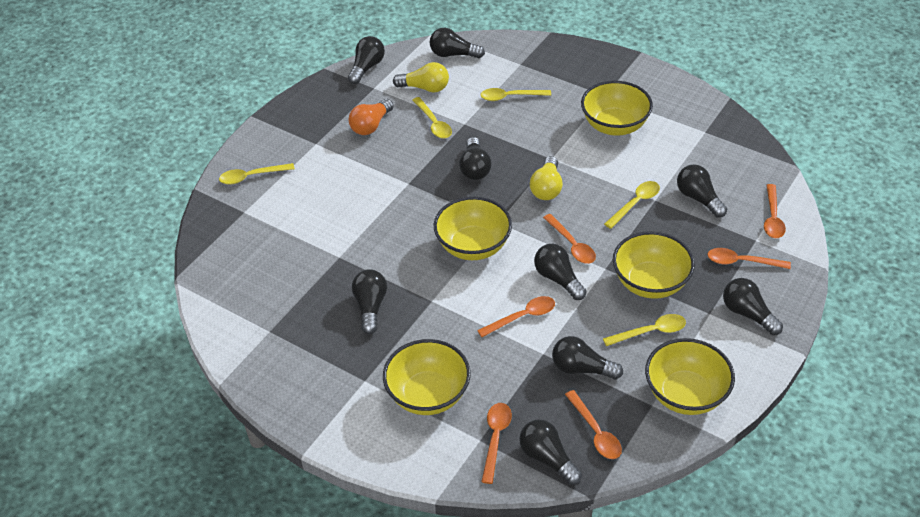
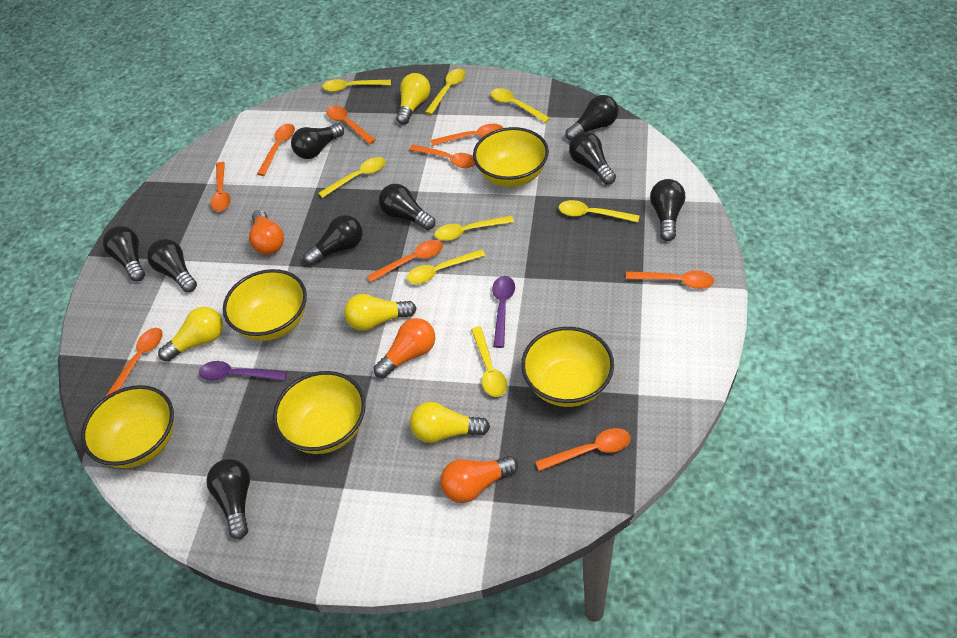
orange light bulb: [349,99,394,135] = 1 -> [249,210,284,255] [373,318,435,378] [440,456,518,503] = 3
orange spoon: [477,296,555,337] [481,403,512,484] [543,214,596,264] [565,390,622,459] [707,248,791,269] [764,184,786,238] = 6 -> [105,328,163,397] [210,162,231,211] [257,124,295,176] [326,106,375,144] [367,240,443,282] [409,144,475,168] [431,124,503,146] [535,428,631,471] [626,271,714,289] = 9
purple spoon: none = 0 -> [199,361,287,381] [492,276,515,348] = 2
yellow light bulb: [393,62,449,92] [530,156,563,200] = 2 -> [158,307,223,362] [344,294,417,331] [396,73,430,125] [410,402,490,443] = 4
yellow spoon: [219,163,295,185] [413,97,452,139] [480,88,551,101] [603,314,686,346] [604,181,660,229] = 5 -> [319,157,386,198] [322,79,391,92] [406,249,486,284] [425,69,466,115] [435,216,514,241] [471,326,507,397] [491,88,550,123] [559,200,640,222] = 8

